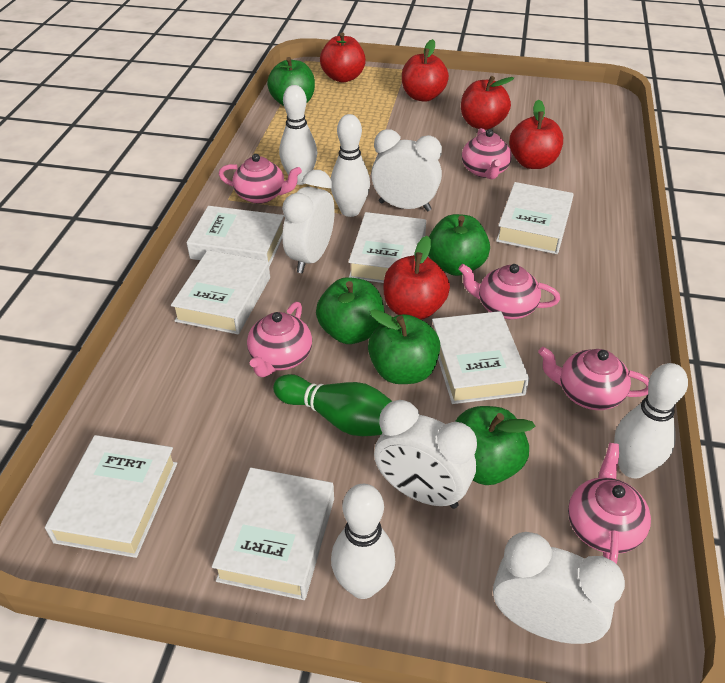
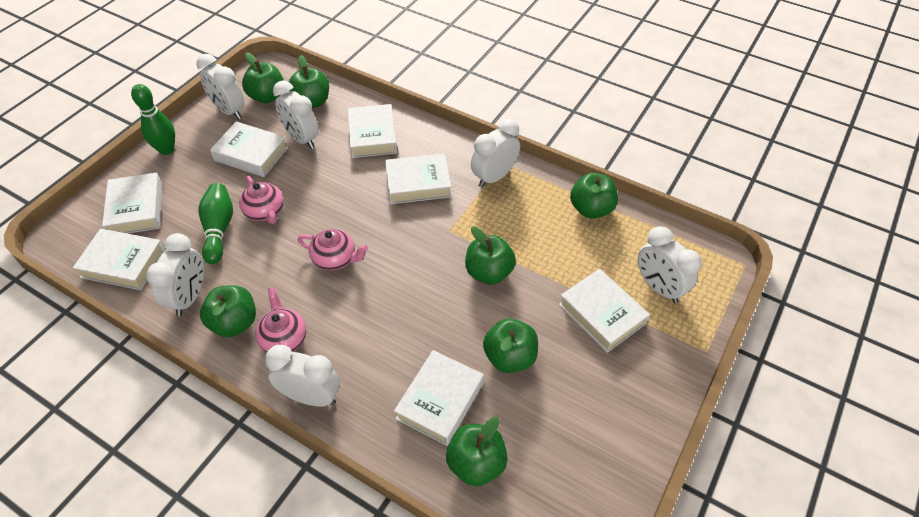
green apple: [267,57,315,106] [316,277,385,344] [368,309,440,384] [428,214,490,276] [455,406,535,485] = 5 -> [200,285,256,337] [242,53,284,103] [289,55,329,108] [446,417,508,486] [465,227,516,284] [483,319,538,373] [570,173,618,219] = 7
green bowling pin: [273,374,392,436] = 1 -> [131,84,175,155] [198,183,233,264] = 2
pink teapot: [219,154,302,204] [247,302,312,377] [458,264,560,319] [462,128,512,179] [538,347,649,410] [568,443,651,564] = 6 -> [239,176,284,224] [255,287,306,352] [298,229,368,270] = 3
red apple: [320,33,366,83] [384,236,450,320] [402,39,449,102] [461,76,514,130] [509,99,563,169] = 5 -> none = 0
white bowling pin: [279,85,317,185] [331,114,370,217] [331,484,395,599] [614,363,688,478] = 4 -> none = 0
white clock: [282,170,335,273] [371,129,442,212] [374,400,477,509] [493,532,625,644] = 4 -> [146,233,204,316] [196,54,244,120] [265,345,340,407] [273,80,319,149] [471,119,520,188] [638,226,702,303] = 6

